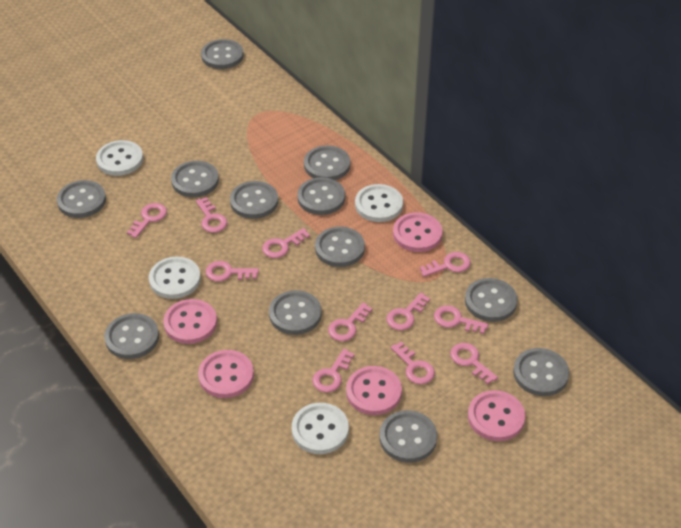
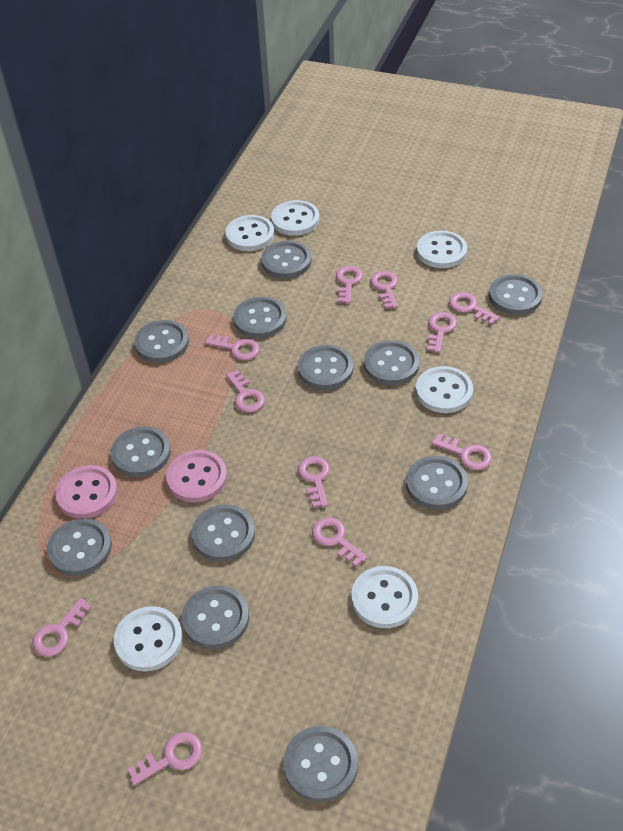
pink button: [163,299,217,344] [198,350,254,398] [346,366,402,415] [393,212,443,252] [468,390,525,441] = 5 -> [55,465,118,519] [166,450,227,503] = 2
white button: [96,140,143,176] [149,256,201,299] [292,403,349,454] [355,184,403,222] = 4 -> [114,606,183,672] [225,215,274,251] [271,200,320,236] [351,566,418,628] [416,366,473,413] [417,231,467,268] = 6

